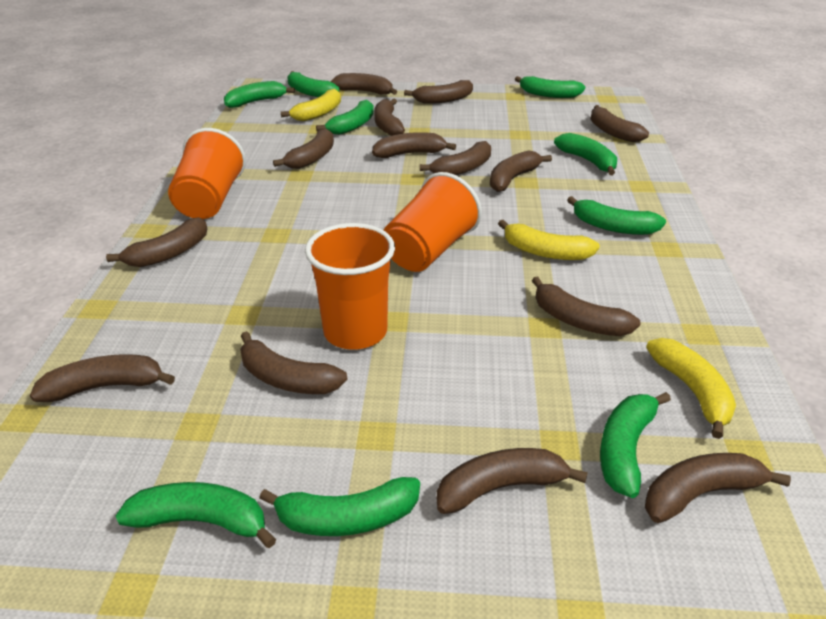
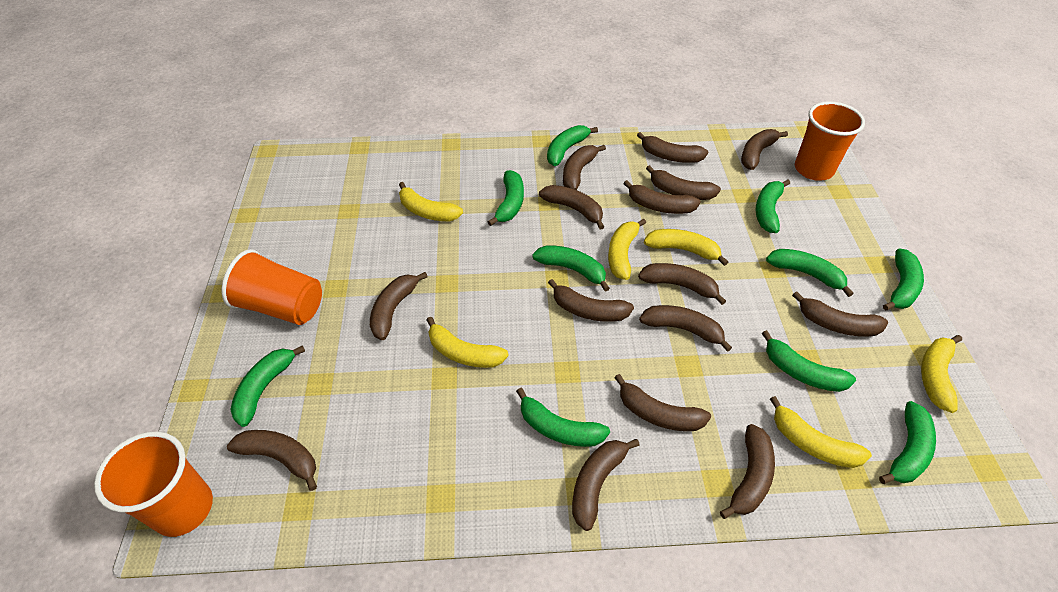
brown banana: [30,354,175,402] [106,217,207,267] [240,331,347,394] [273,128,334,169] [331,73,397,95] [372,132,456,158] [374,98,405,136] [404,80,473,104] [420,141,491,175] [437,448,588,514] [490,151,552,192] [532,277,641,336] [590,105,649,142] [645,453,791,523] = 14 -> [227,430,317,491] [370,272,428,340] [539,185,604,230] [548,279,634,322] [563,145,606,190] [572,439,640,531] [614,374,711,431] [623,180,701,214] [637,132,708,163] [638,263,726,305] [639,305,732,352] [646,165,721,200] [720,424,775,519] [741,129,788,170] [792,292,888,337] = 15
green banana: [116,482,276,548] [224,81,295,108] [259,477,420,536] [287,71,339,97] [316,100,374,135] [515,76,585,98] [554,133,617,175] [567,196,666,235] [600,392,671,498] = 9 -> [230,345,305,427] [488,170,524,226] [516,388,610,447] [532,245,610,292] [547,125,598,166] [756,180,790,233] [762,330,856,392] [766,249,854,297] [879,401,936,484] [883,248,924,311] = 10
yellow banana: [281,89,341,121] [498,220,600,260] [646,338,736,439] = 3 -> [399,182,463,221] [426,317,509,368] [608,219,646,280] [644,229,728,266] [770,396,872,468] [921,335,962,413] = 6

